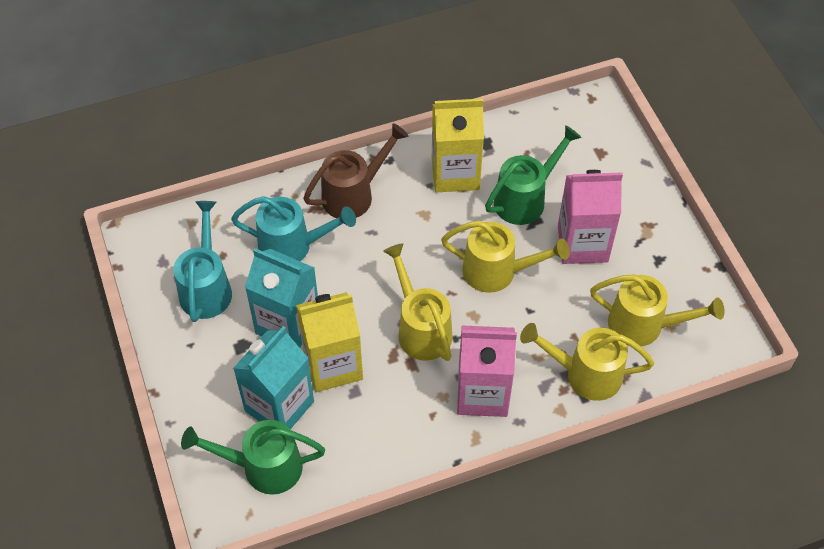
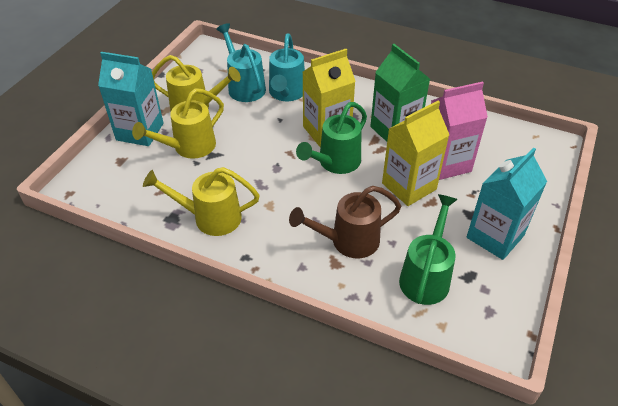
green carton: none = 0 -> [370,44,430,142] = 1
pink carton: [457,325,517,417] [558,170,623,264] = 2 -> [431,81,488,180] = 1
yellow watering can: [383,243,452,361] [441,221,570,293] [520,323,654,401] [590,274,725,347] = 4 -> [132,88,224,159] [143,167,260,236] [152,55,241,111] = 3

